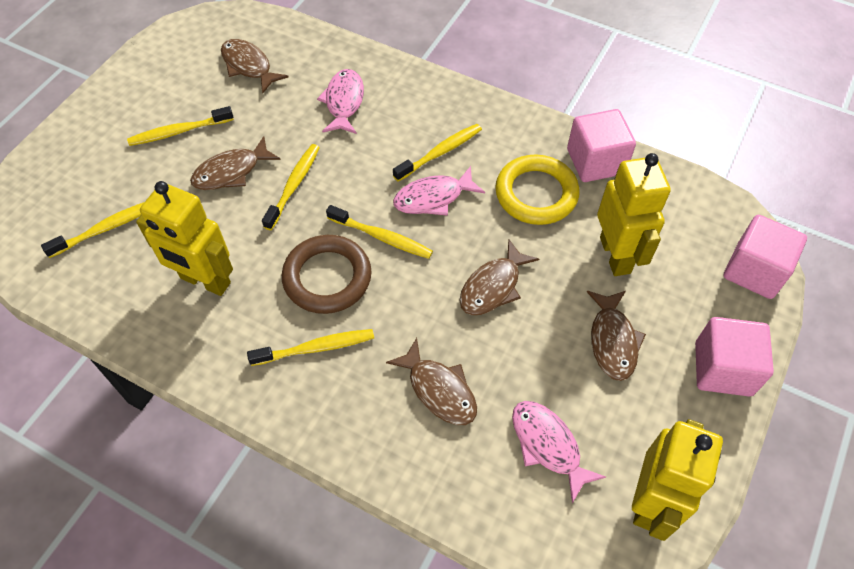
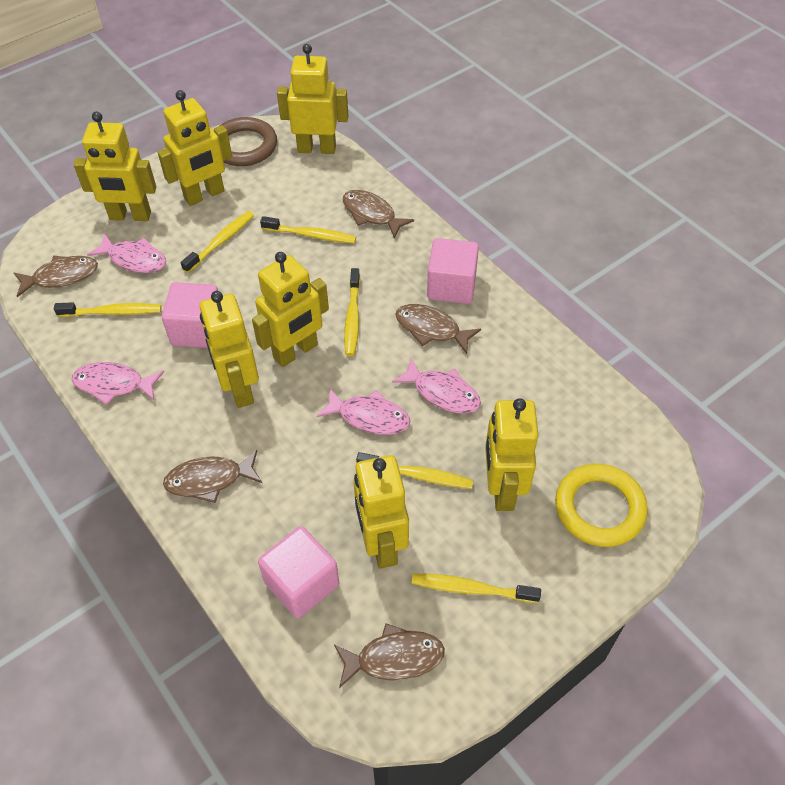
pink fish: [317,69,364,134] [393,166,485,216] [512,401,606,503] = 3 -> [72,362,164,405] [87,234,166,273] [316,388,410,435] [392,358,481,414] = 4
yellow robot: [136,181,233,296] [597,153,671,276] [632,419,723,541] = 3 -> [74,111,156,221] [157,90,232,206] [199,291,259,408] [252,252,329,367] [277,44,348,154] [353,455,409,569] [485,398,538,511] = 7

